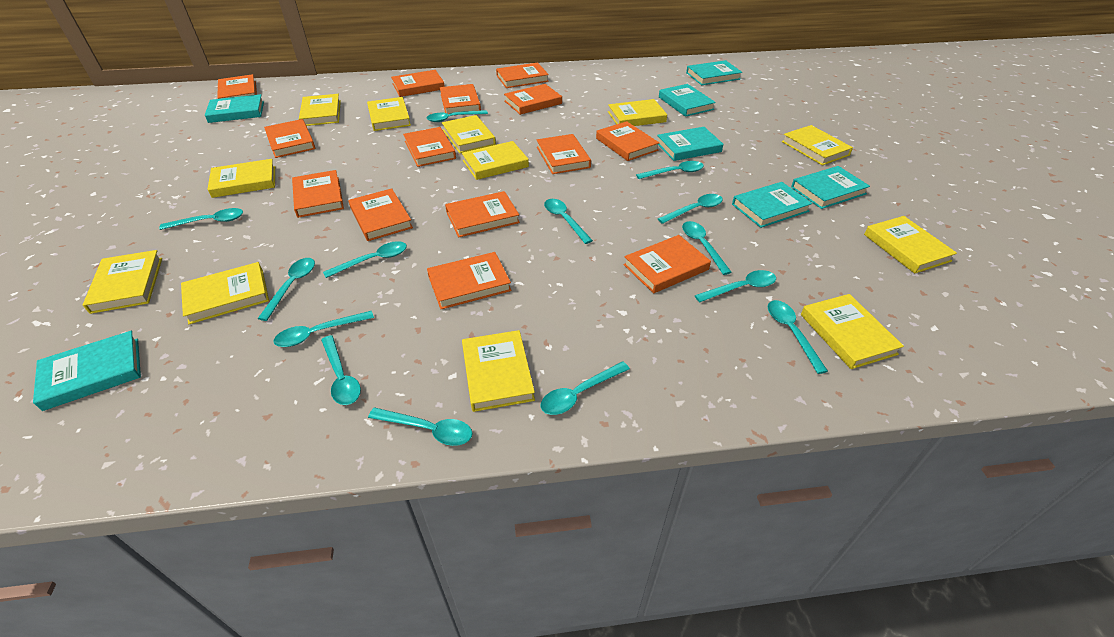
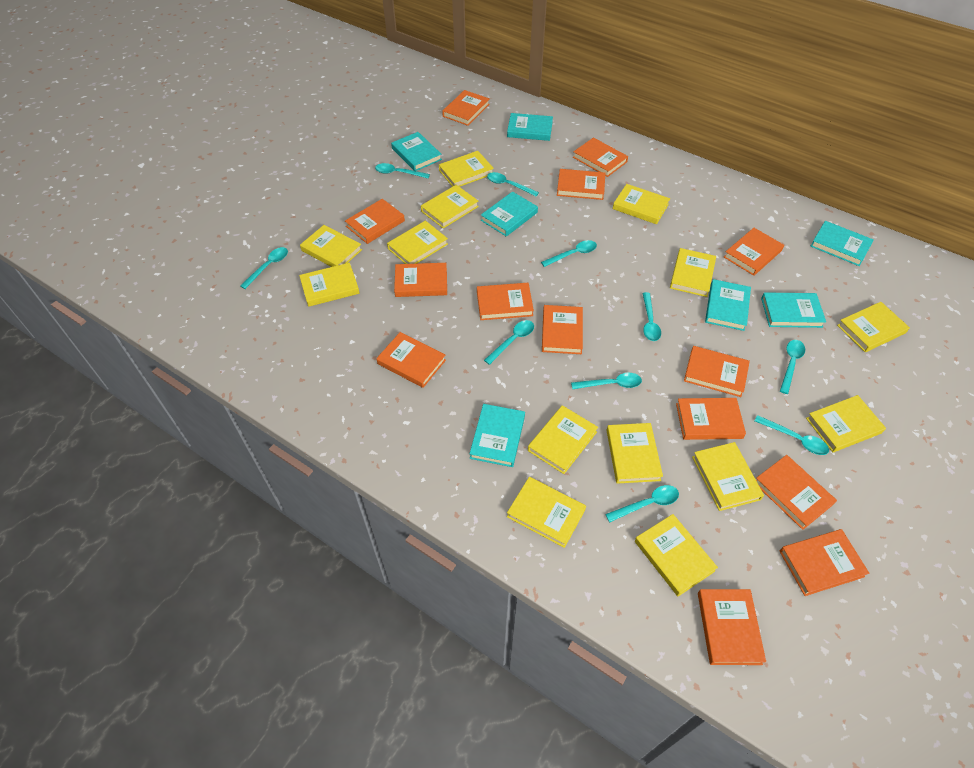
turquoise spoon: [159,208,243,230] [257,258,315,321] [273,311,374,347] [321,335,361,405] [323,241,407,278] [368,408,473,446] [427,110,488,122] [541,361,630,415] [544,199,593,244] [636,161,704,179] [658,194,723,224] [682,221,732,275] [695,270,776,302] [768,300,828,374] = 14 -> [240,247,288,289] [375,163,430,178] [484,320,534,365] [487,172,539,196] [541,240,597,267] [571,373,642,389] [605,485,679,522] [642,292,661,341] [755,415,829,455] [780,340,805,394] = 10
yellow book: [83,250,162,314] [181,262,269,324] [207,159,275,198] [299,94,341,126] [367,97,411,131] [442,115,496,153] [462,141,529,180] [462,330,535,412] [608,99,667,126] [782,125,853,165] [801,294,904,369] [864,216,957,274] = 12 -> [299,263,360,307] [300,225,362,267] [387,221,448,264] [421,185,479,228] [439,151,494,187] [507,477,586,548] [528,405,598,474] [607,423,663,484] [613,184,670,224] [635,514,718,596] [670,248,716,297] [692,442,764,511] [806,395,886,452] [837,302,910,352] = 14

